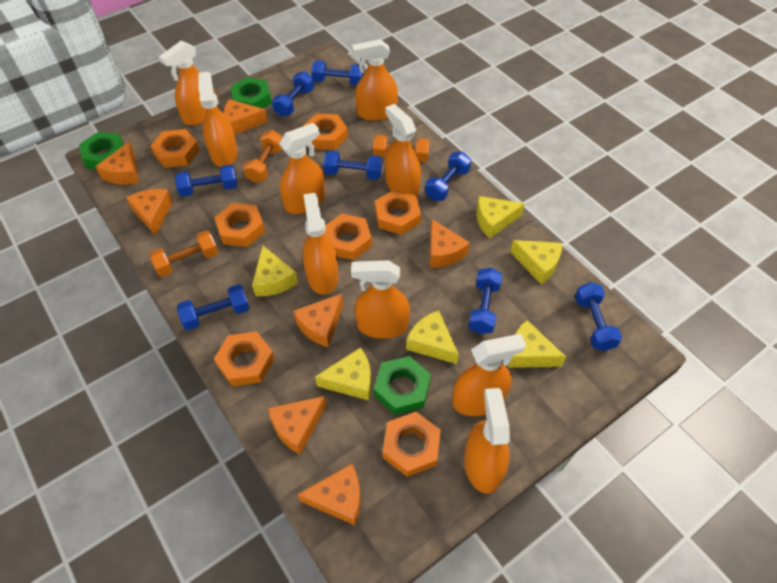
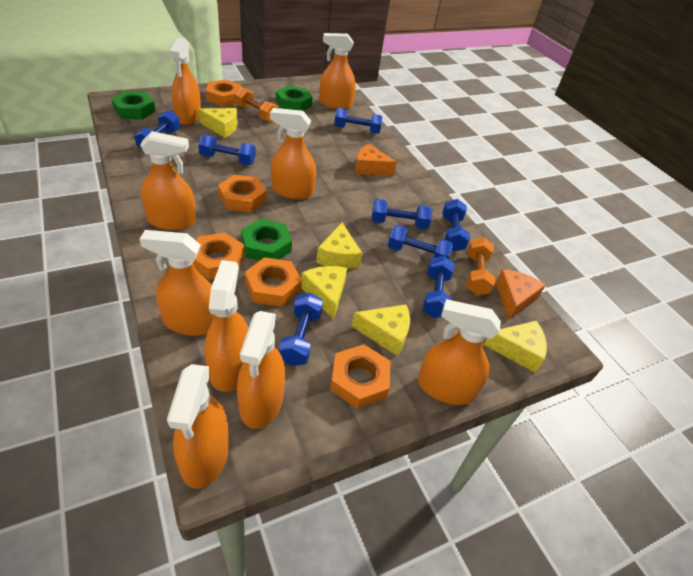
orange cheese: [95,142,139,185] [126,189,173,236] [224,99,268,135] [268,396,326,454] [293,294,343,347] [297,464,361,525] [430,219,470,268] = 7 -> [355,144,397,176] [496,269,546,320] = 2
orange dumbbell: [149,231,218,277] [243,130,282,183] [373,135,430,162] = 3 -> [235,87,278,123] [467,237,495,295] = 2
orange nut: [150,129,200,168] [214,203,265,247] [214,331,275,387] [303,113,348,150] [325,214,372,260] [375,190,421,235] [383,412,441,477] = 7 -> [193,232,245,280] [206,79,241,106] [218,175,267,212] [245,257,302,307] [330,344,391,409] = 5
yellow cheese: [252,245,298,296] [315,347,371,400] [406,310,459,364] [476,196,525,238] [508,320,566,368] [510,240,562,284] = 6 -> [198,108,238,138] [301,266,347,319] [316,223,362,269] [351,304,410,356] [484,321,547,373] = 5

